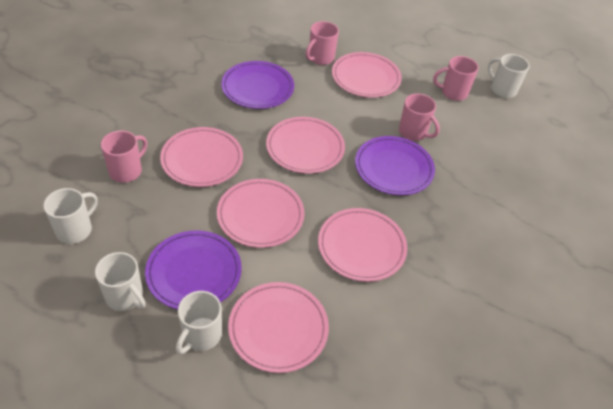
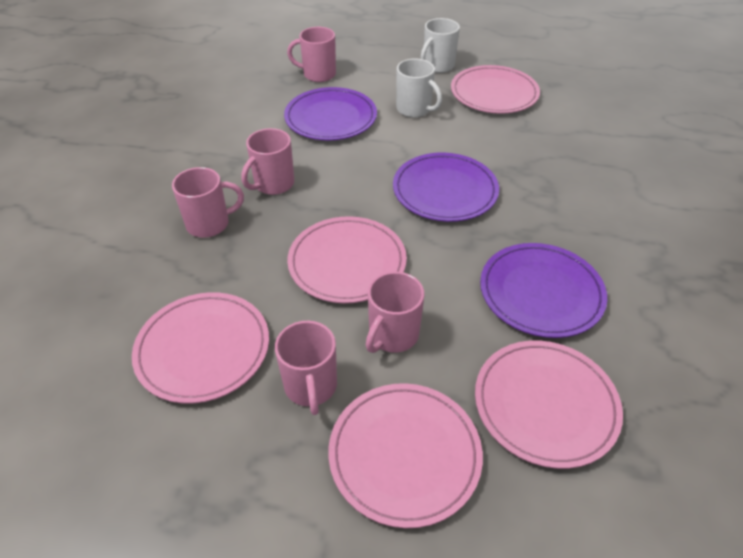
pink mug: [101,131,147,183] [306,21,339,65] [399,93,440,141] [433,56,479,101] = 4 -> [172,167,244,238] [241,128,294,195] [275,321,337,415] [287,27,336,82] [366,272,424,353] = 5
pink plate: [160,127,243,187] [217,179,304,248] [228,282,329,373] [266,117,345,174] [318,208,407,282] [332,52,402,98] = 6 -> [132,292,269,404] [287,216,407,303] [328,383,483,528] [451,65,540,114] [475,341,623,469] = 5
white mug: [43,188,98,244] [95,252,146,311] [176,291,222,354] [488,54,530,98] = 4 -> [396,58,442,118] [421,18,460,73] = 2

